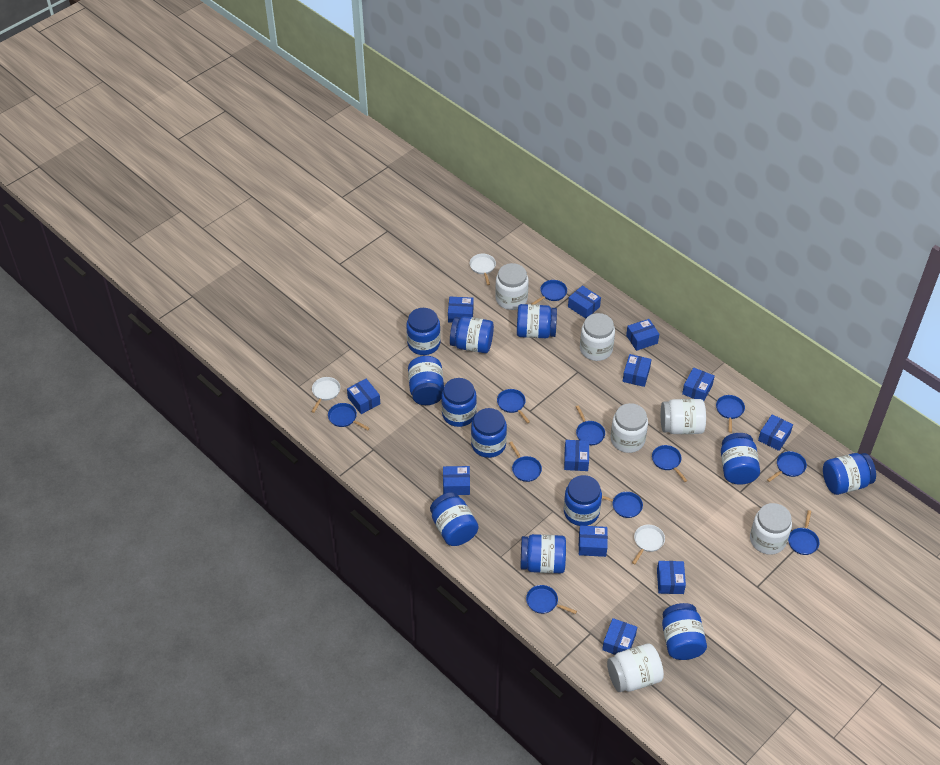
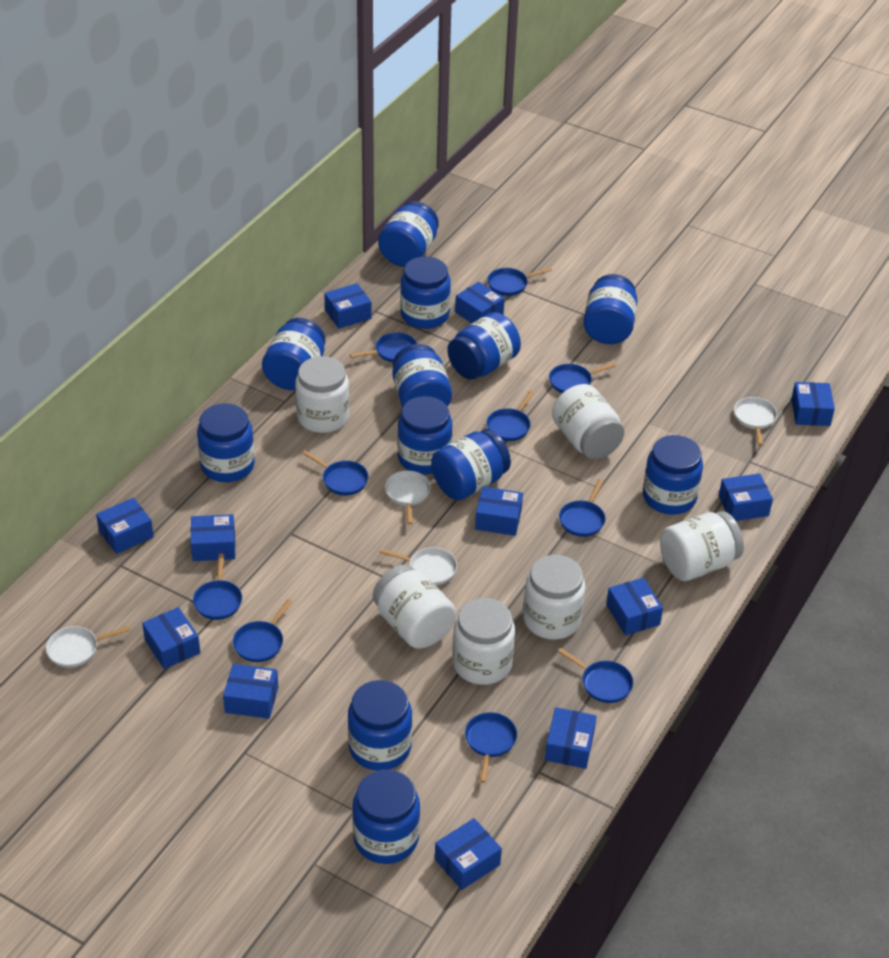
blue pan: [328,403,370,430] [497,389,530,423] [509,441,542,482] [526,585,577,614] [532,280,567,305] [576,405,605,445] [602,492,643,518] [652,445,688,482] [716,395,745,433] [767,451,807,482] [788,510,819,555] = 11 -> [193,554,242,620] [233,599,293,662] [302,450,368,495] [350,333,417,362] [465,712,517,783] [487,268,552,296] [487,391,534,441] [549,362,617,393] [558,648,633,703] [559,479,606,537] = 10
white pan: [311,377,340,413] [470,254,496,285] [632,525,665,564] = 3 -> [46,626,130,668] [379,547,457,585] [385,471,431,525] [734,397,777,446] = 4

